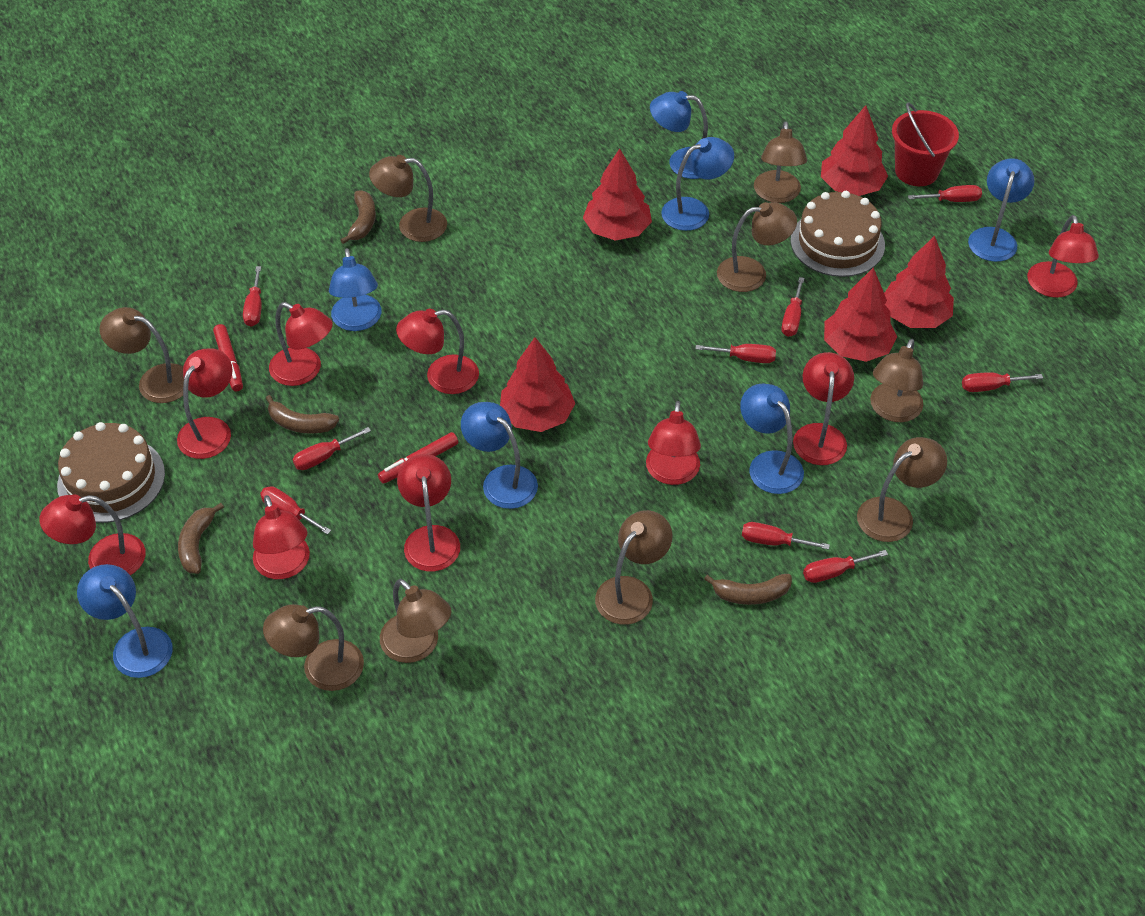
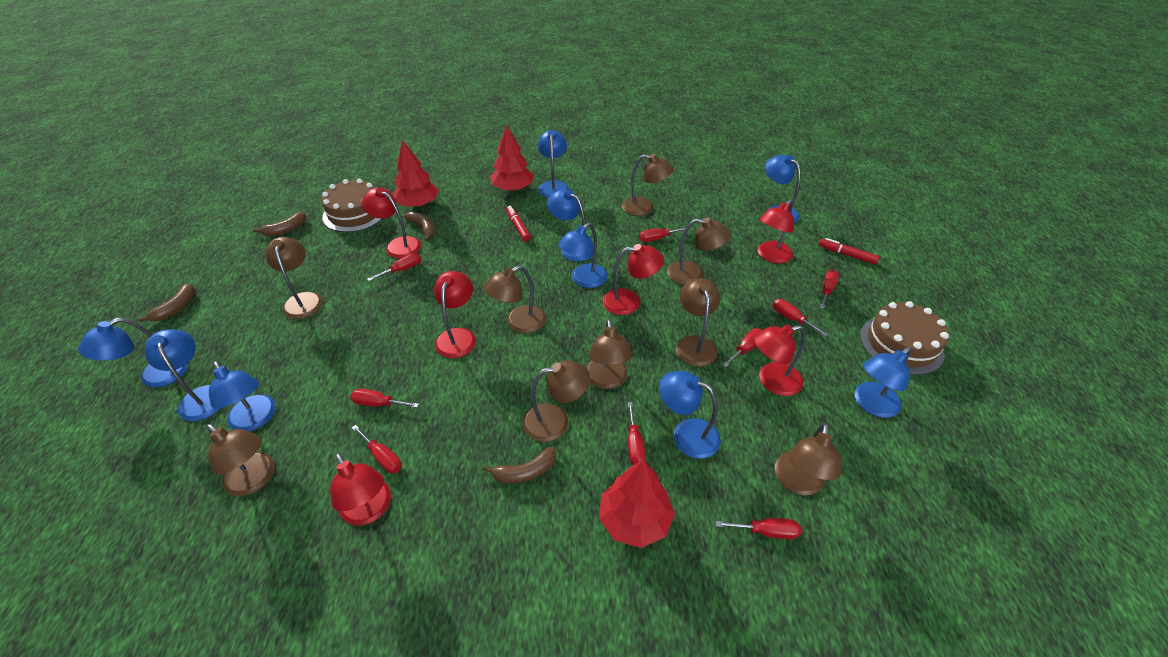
blue lamp: [77,564,173,678] [329,248,382,331] [461,402,538,509] [650,91,708,179] [661,137,734,231] [740,384,804,494] [968,158,1034,262] = 7 -> [78,318,188,388] [145,329,221,421] [209,361,276,431] [538,130,569,198] [547,189,594,261] [558,223,608,288] [659,371,721,459] [765,155,801,223] [855,347,911,418] = 9
red bucket: [892,102,959,186] = 1 -> none = 0
red lamp: [39,495,146,575] [177,348,232,459] [253,495,310,579] [269,302,333,386] [396,309,479,394] [397,454,460,572] [646,401,701,485] [793,352,854,465] [1027,215,1099,298] = 9 -> [330,453,391,525] [362,187,421,259] [434,271,476,358] [602,244,664,315] [754,324,806,396] [758,200,794,264] = 6
red tree: [500,337,575,432] [583,149,652,241] [821,105,888,196] [824,267,897,362] [884,236,954,328] = 5 -> [393,140,439,207] [490,125,534,191] [599,460,675,548] = 3

